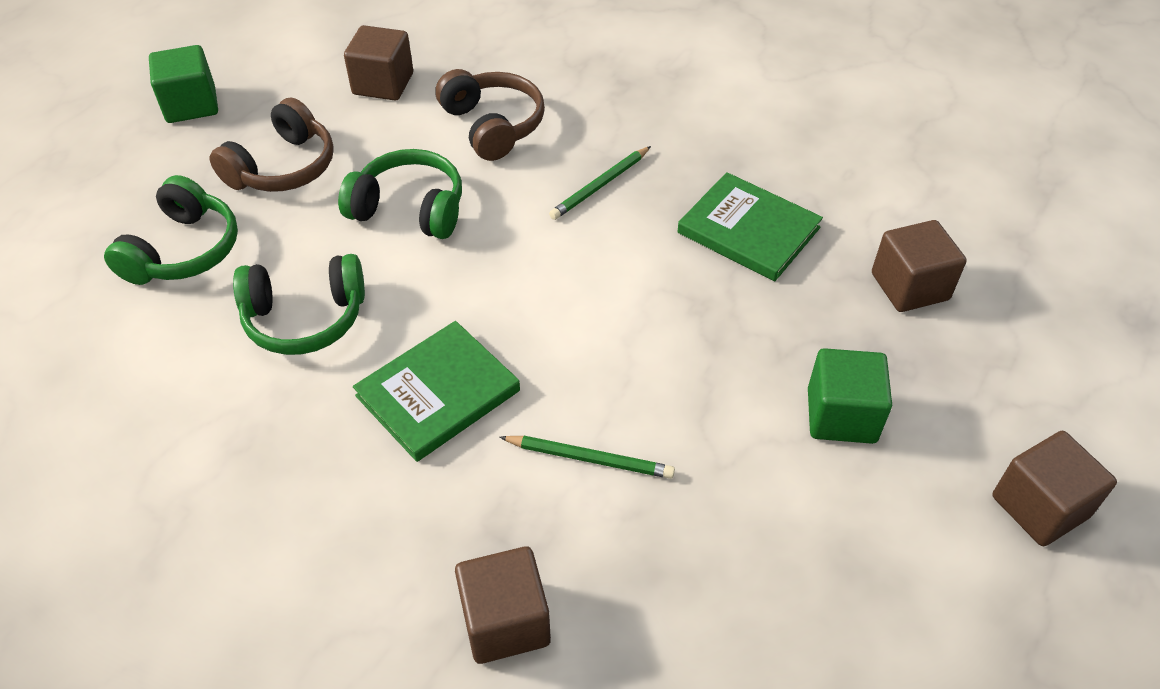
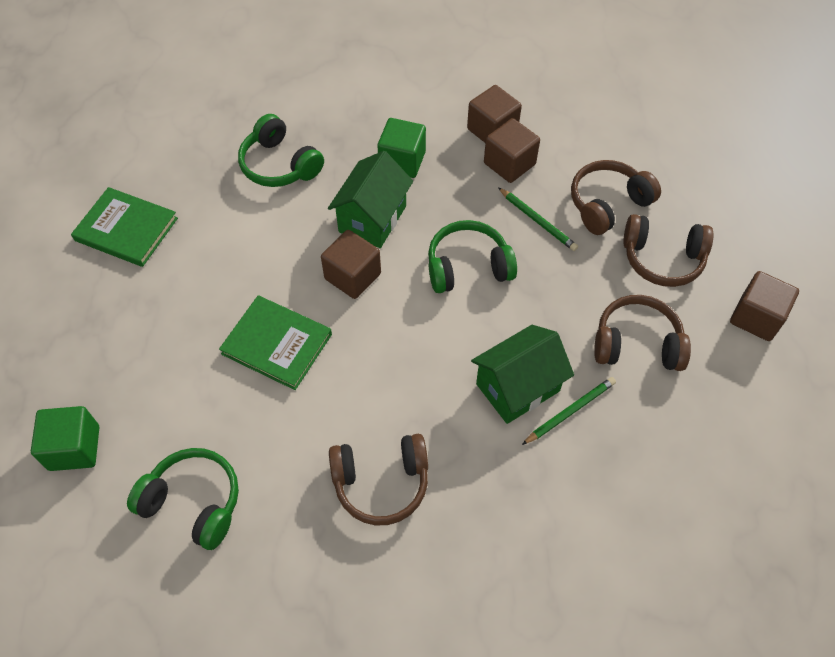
brown headphones: [209,98,334,192] [435,69,545,161] = 2 -> [329,434,428,525] [571,160,661,235] [594,295,691,371] [623,214,714,287] = 4
green house: none = 0 -> [328,151,413,248] [471,325,574,424] = 2

